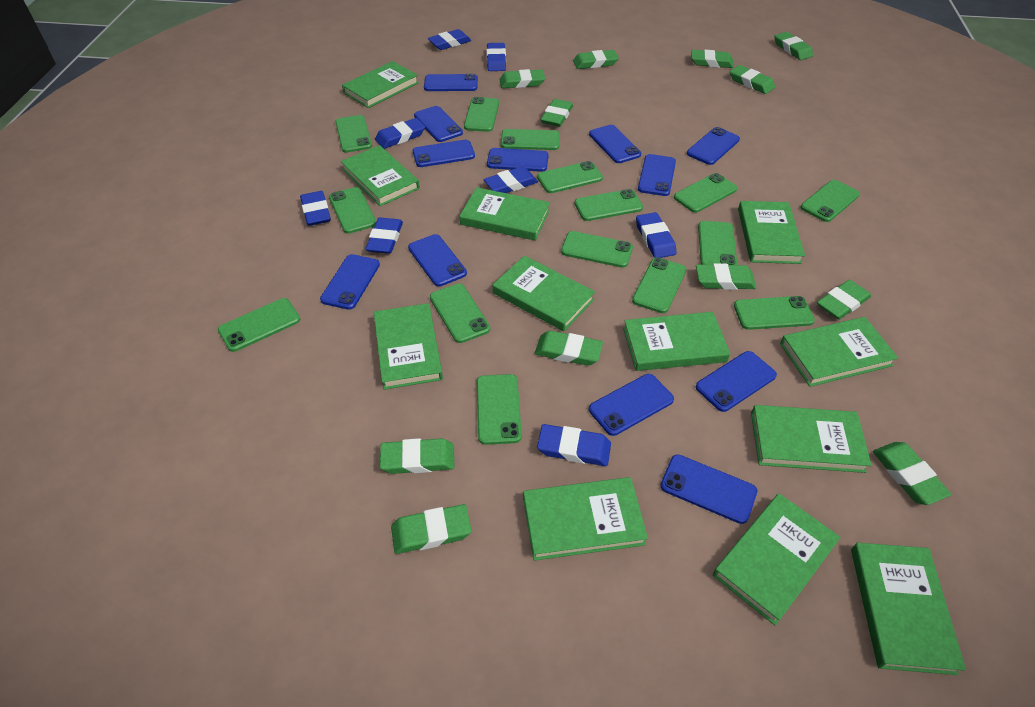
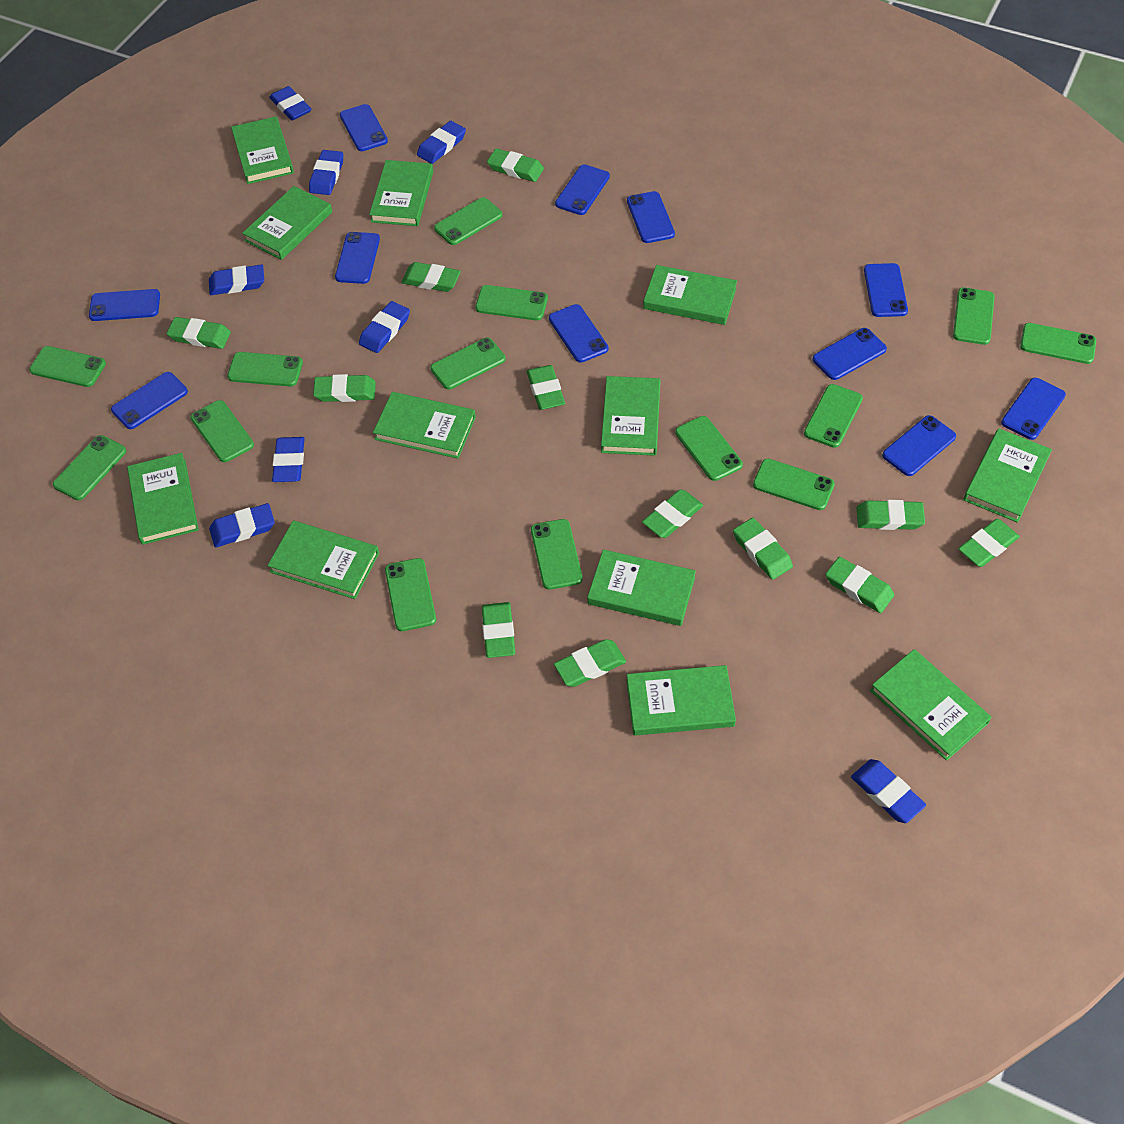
blue phone: [320,254,380,310] [408,234,467,287] [413,140,475,167] [414,106,463,142] [424,74,478,91] [487,148,549,172] [589,125,641,163] [589,374,674,436] [638,154,676,196] [660,455,757,524] [687,127,740,165] [696,351,777,412] = 12 -> [89,289,160,321] [111,372,188,429] [335,232,380,284] [340,104,388,151] [549,304,608,363] [555,164,610,215] [627,191,675,243] [813,328,887,380] [864,263,908,317] [882,415,956,476] [1001,378,1066,440] = 11
green phone: [218,298,300,352] [329,187,376,234] [335,115,372,153] [430,284,490,343] [464,97,499,132] [477,374,522,445] [501,129,559,150] [537,161,603,193] [561,231,633,268] [575,189,643,221] [632,257,686,313] [674,173,737,213] [698,221,737,265] [734,296,815,330] [801,180,860,222] = 15 -> [29,346,106,387] [53,435,126,500] [190,400,254,462] [227,352,303,386] [385,558,436,631] [431,338,506,389] [434,197,502,245] [475,285,548,321] [531,519,583,590] [675,416,743,481] [753,459,835,510] [804,384,863,448] [953,288,994,345] [1020,323,1096,364] = 14

